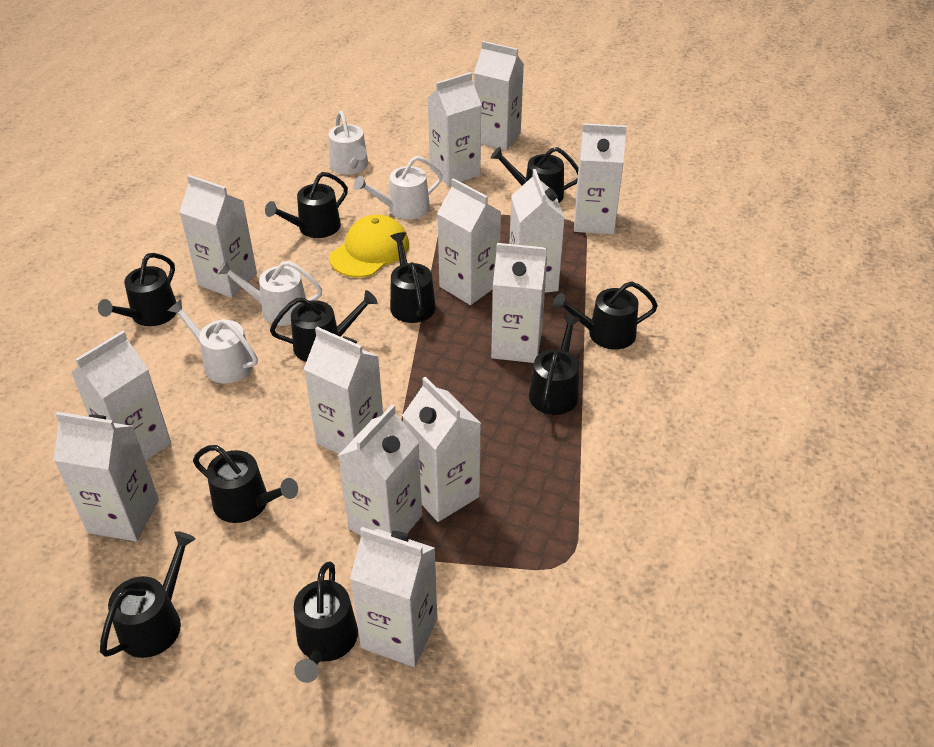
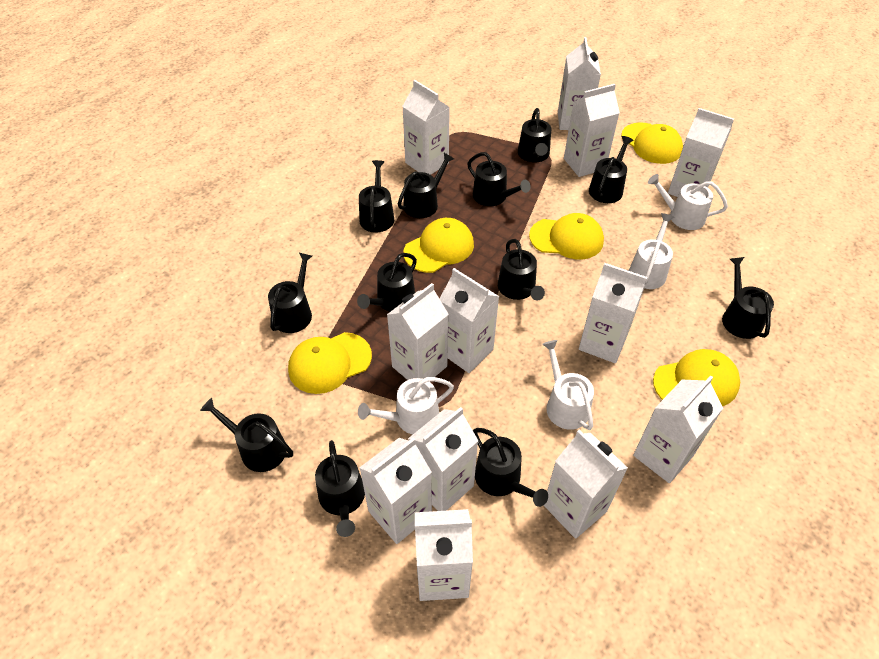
black watering can: [98,253,177,326] [100,531,196,658] [193,445,298,523] [265,172,348,238] [270,290,378,362] [294,561,358,683] [390,232,436,323] [491,147,579,203] [529,315,581,415] [553,281,658,350] = 10 -> [200,398,293,472] [268,253,312,333] [315,440,365,537] [357,253,417,312] [359,160,394,233] [398,153,454,218] [467,152,531,206] [473,428,548,507] [498,239,545,300] [518,108,551,163] [589,136,633,203] [722,257,774,339] = 12
white carton: [53,412,159,542] [71,331,171,461] [179,175,257,298] [304,327,383,454] [338,404,422,535] [350,527,438,667] [402,377,481,522] [428,72,482,186] [437,178,501,305] [474,41,524,150] [491,243,547,363] [509,169,565,293] [574,123,627,234] = 13 -> [359,438,432,544] [387,283,449,380] [402,80,450,175] [408,407,479,511] [415,509,473,601] [439,268,500,373] [544,429,628,539] [558,37,601,130] [564,84,620,177] [579,263,647,363] [633,375,723,483] [668,108,734,197] = 12
yellow cap: [329,215,409,278] = 1 -> [288,332,372,394] [403,218,474,273] [529,213,604,259] [621,122,683,164] [653,349,740,406] = 5

